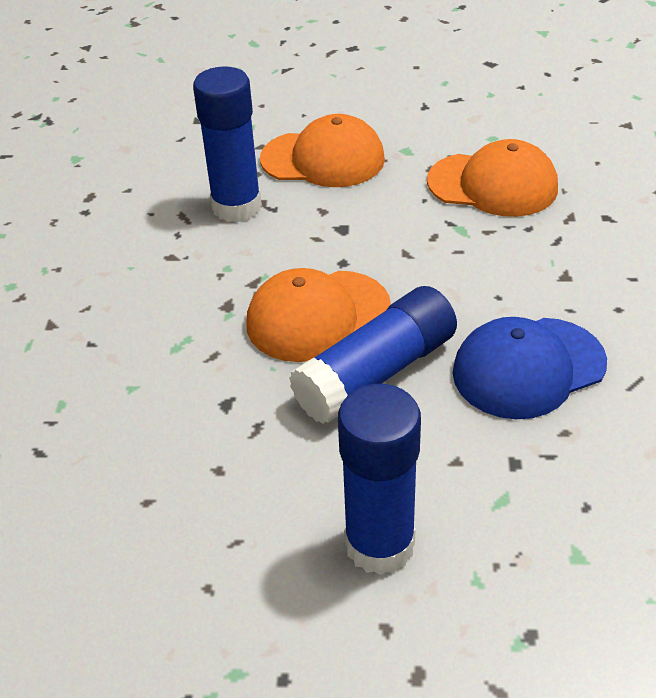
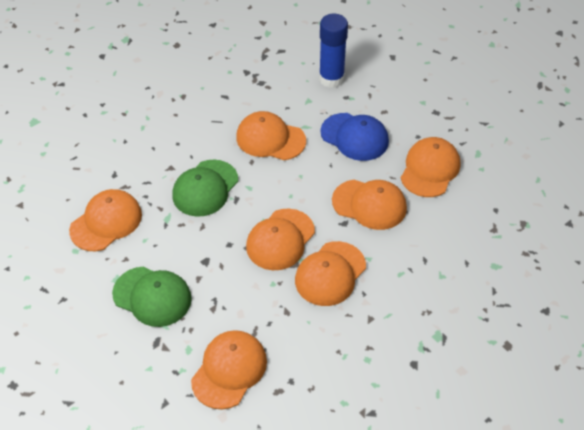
blue glue stick: [193,66,262,222] [289,286,457,424] [338,384,421,575] = 3 -> [319,14,348,88] = 1
green cap: none = 0 -> [112,266,192,327] [172,160,238,217] = 2
orange cap: [246,268,391,362] [260,114,385,187] [427,139,558,217] = 3 -> [69,189,142,251] [191,330,267,409] [236,111,306,160] [246,209,315,270] [295,241,366,306] [332,180,407,230] [401,137,460,197] = 7

